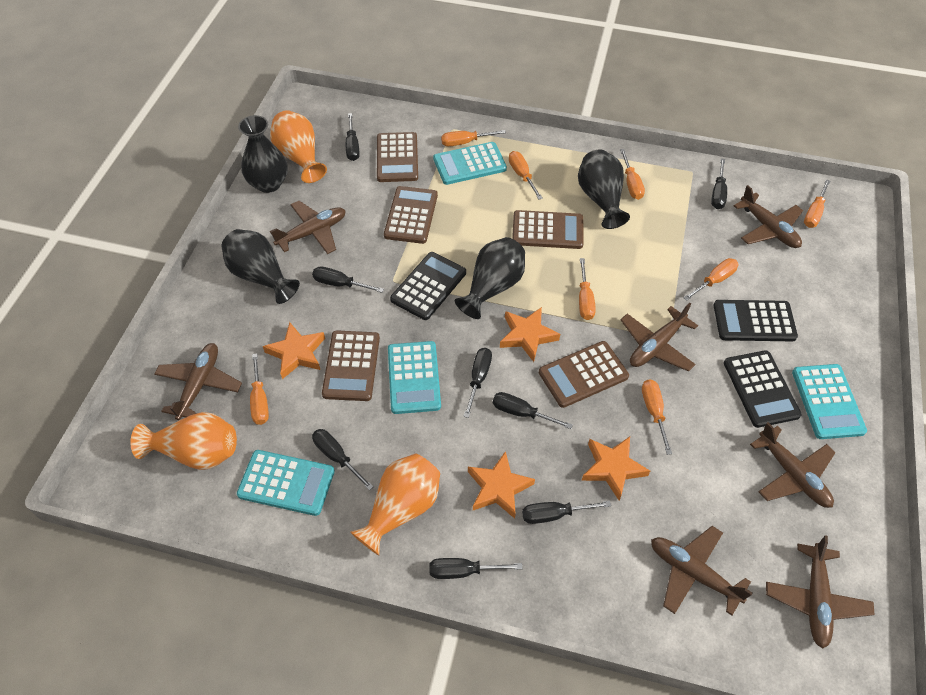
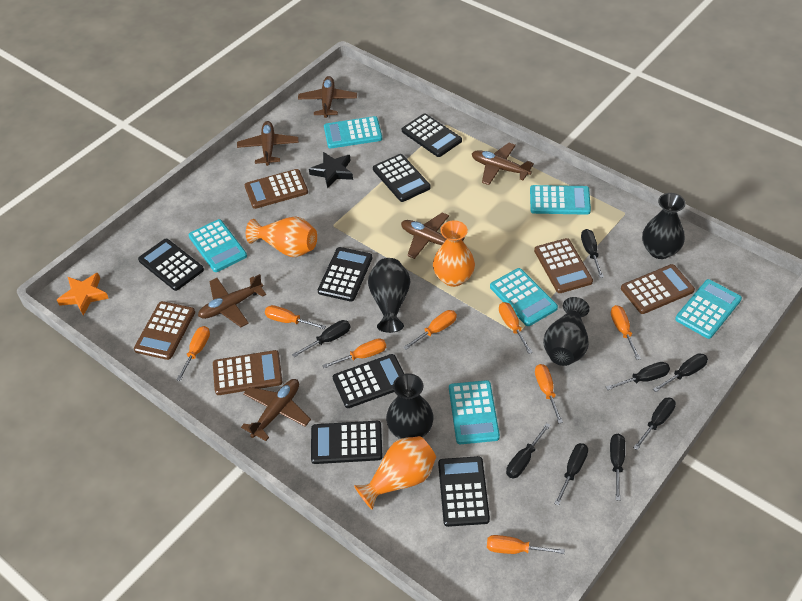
black calculator: [390,252,466,320] [714,300,798,341] [724,350,802,428] = 3 -> [138,239,204,291] [311,421,383,464] [318,247,372,302] [333,354,404,408] [373,154,431,202] [402,114,462,157] [438,456,490,527] = 7
black star: none = 0 -> [309,152,353,189] = 1
brown plane: [154,343,242,420] [270,201,346,254] [620,303,698,371] [651,526,753,615] [734,185,803,248] [750,422,836,508] [766,535,875,649] = 7 -> [198,274,266,327] [237,121,299,166] [241,379,311,441] [298,76,357,118] [401,212,465,259] [472,143,534,185] = 6
orange star: [263,322,325,379] [468,451,535,519] [500,307,560,362] [581,437,650,500] = 4 -> [57,273,109,316] = 1
turquoise calculator: [237,450,335,516] [388,341,441,414] [433,142,507,185] [792,364,867,439] = 4 -> [188,219,247,272] [324,116,382,148] [449,380,500,444] [490,268,558,326] [530,185,591,215] [675,279,742,339] = 6

